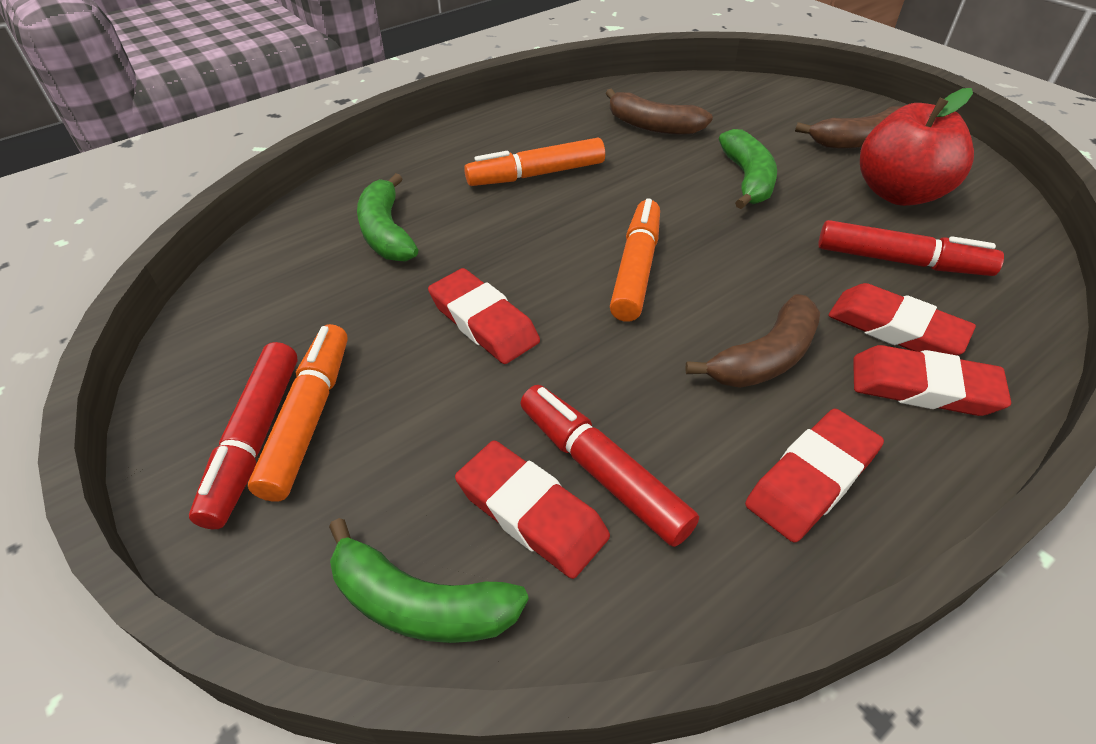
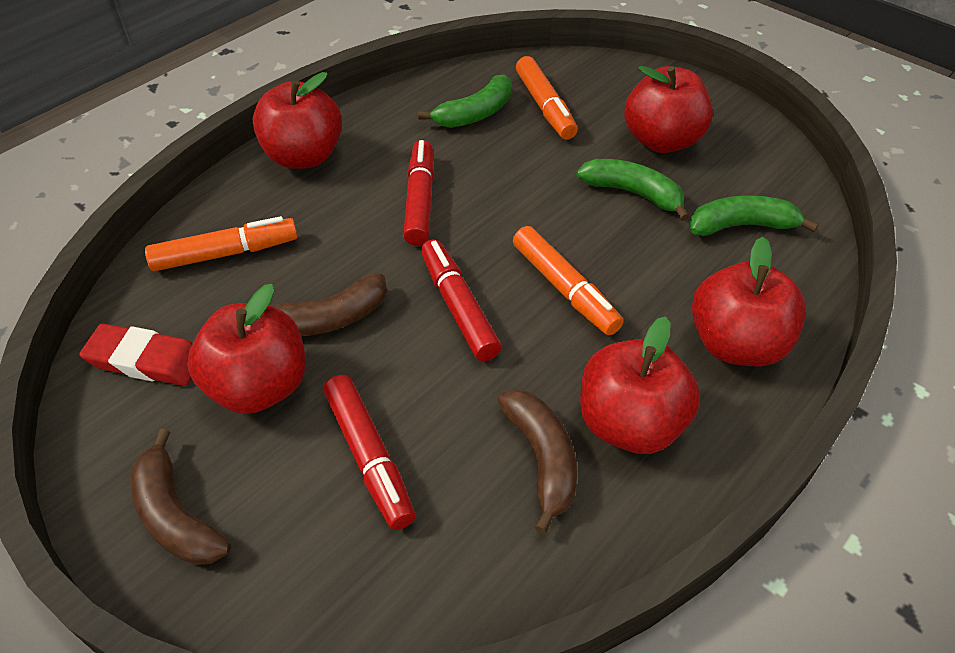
red apple: [860,88,974,206] = 1 -> [187,284,306,414] [253,72,342,169] [580,316,700,454] [624,66,713,153] [692,237,806,367] = 5
red eraser: [428,268,540,364] [455,440,610,579] [745,409,884,543] [828,283,976,355] [853,345,1011,416] = 5 -> [79,323,193,386] = 1

